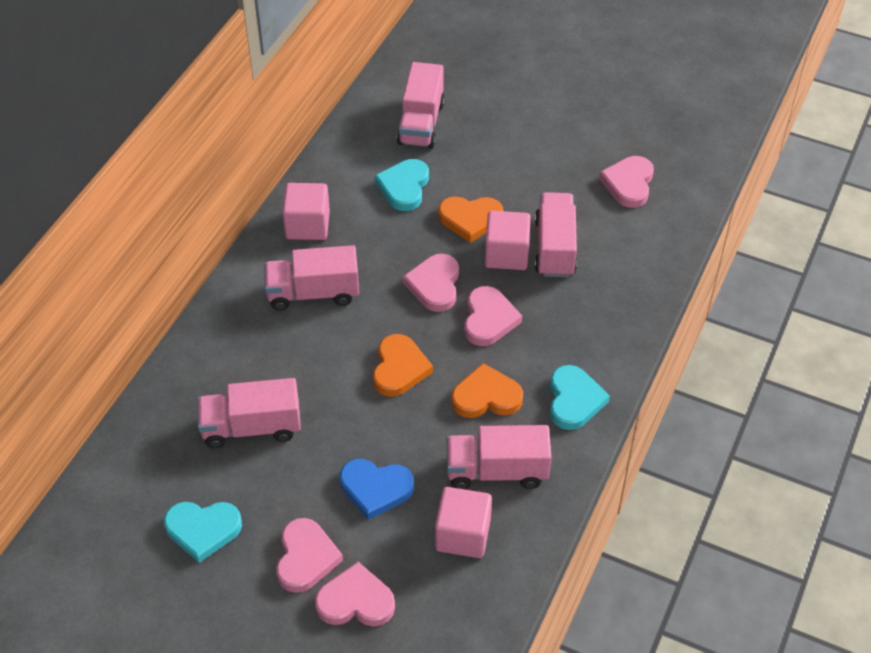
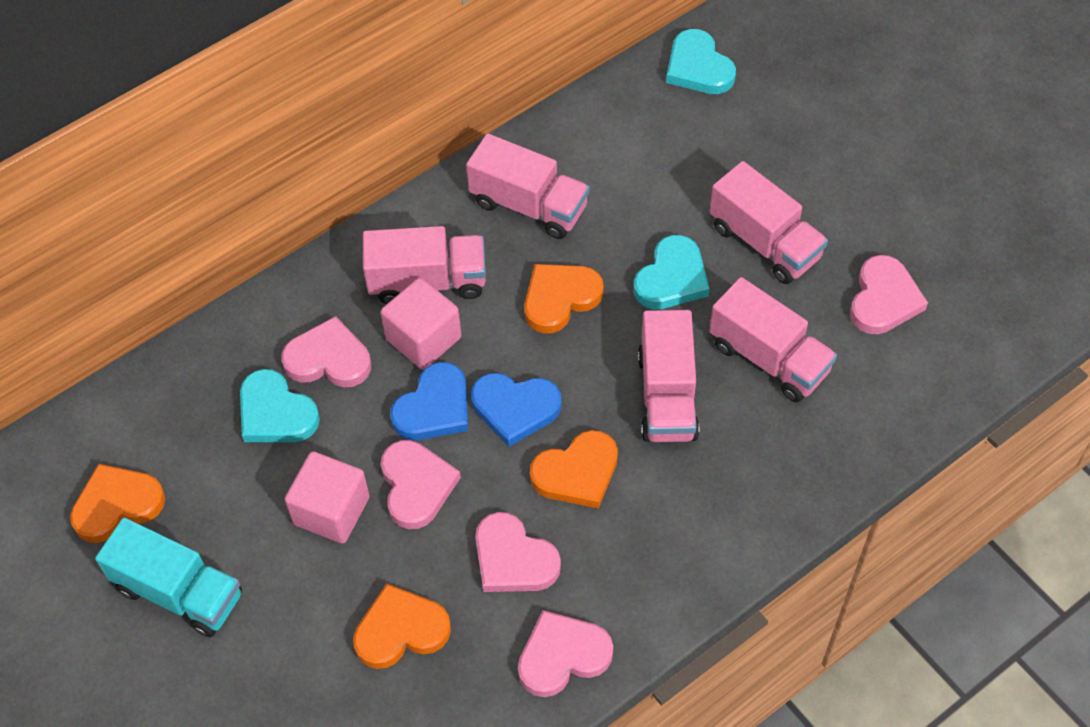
blue heart: [340,459,414,520] = 1 -> [390,362,468,440] [471,373,561,447] = 2
orange heart: [373,334,433,397] [438,196,503,243] [451,363,523,418] = 3 -> [70,464,165,543] [353,584,451,669] [524,264,604,333] [530,430,618,509] = 4
pink cube: [282,183,330,240] [435,487,492,558] [485,211,531,270] = 3 -> [285,451,370,544] [381,278,462,370] = 2
turquoise truck: none = 0 -> [95,518,242,637] = 1

